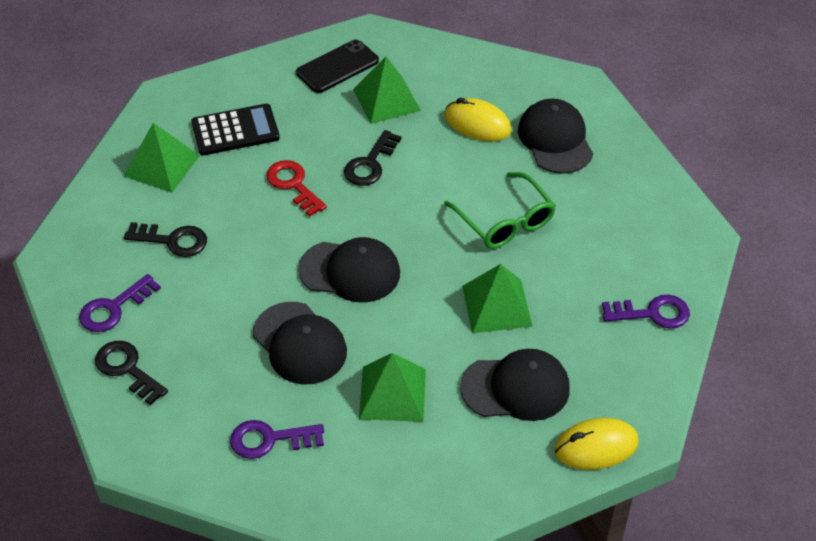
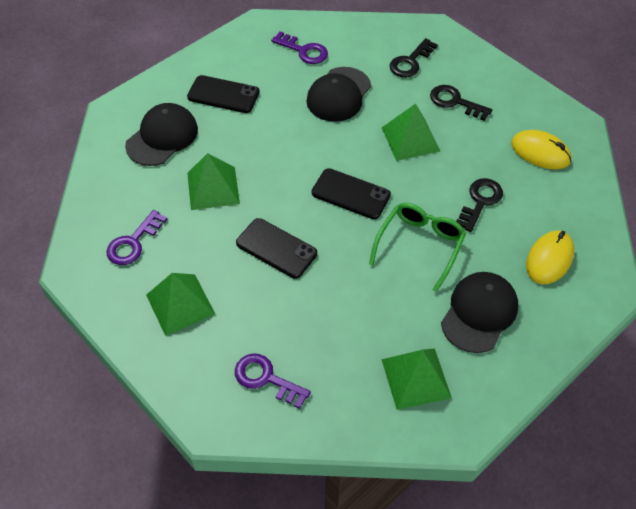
black calculator: [191,104,280,155] = 1 -> none = 0
black cap: [253,302,347,384] [298,237,400,303] [460,349,570,421] [518,99,593,174] = 4 -> [125,103,198,166] [306,67,371,122] [441,272,518,353] = 3
black phone: [296,39,379,93] = 1 -> [187,75,260,113] [236,218,317,279] [312,168,391,219] = 3
red key: [266,160,327,216] = 1 -> none = 0

